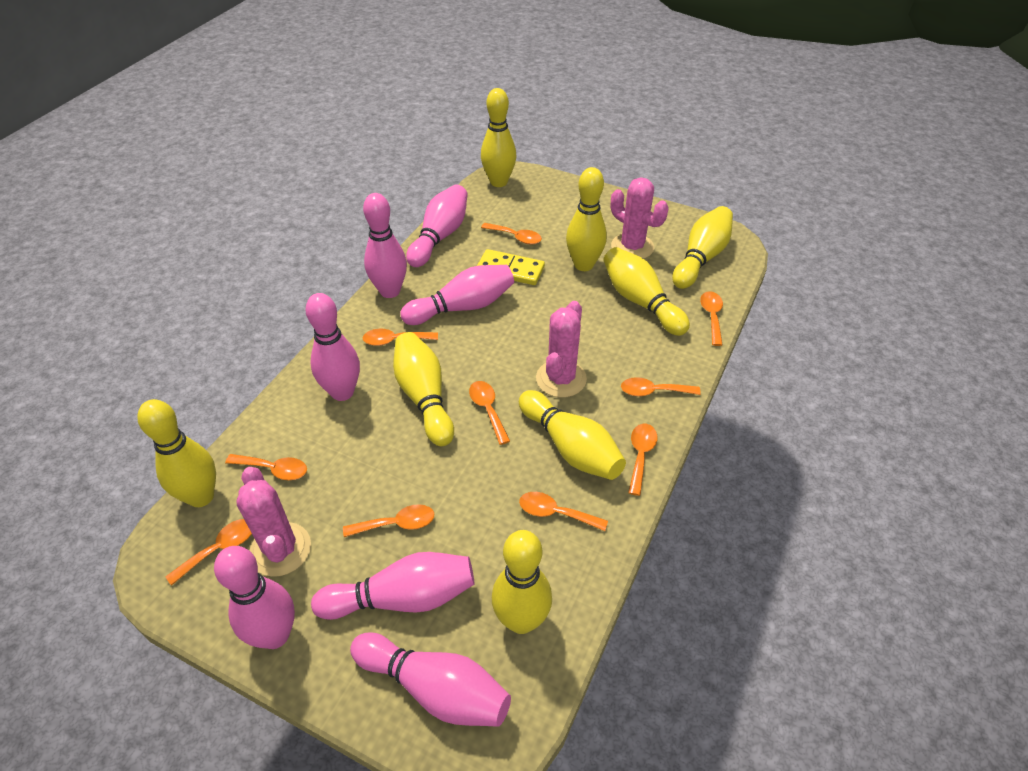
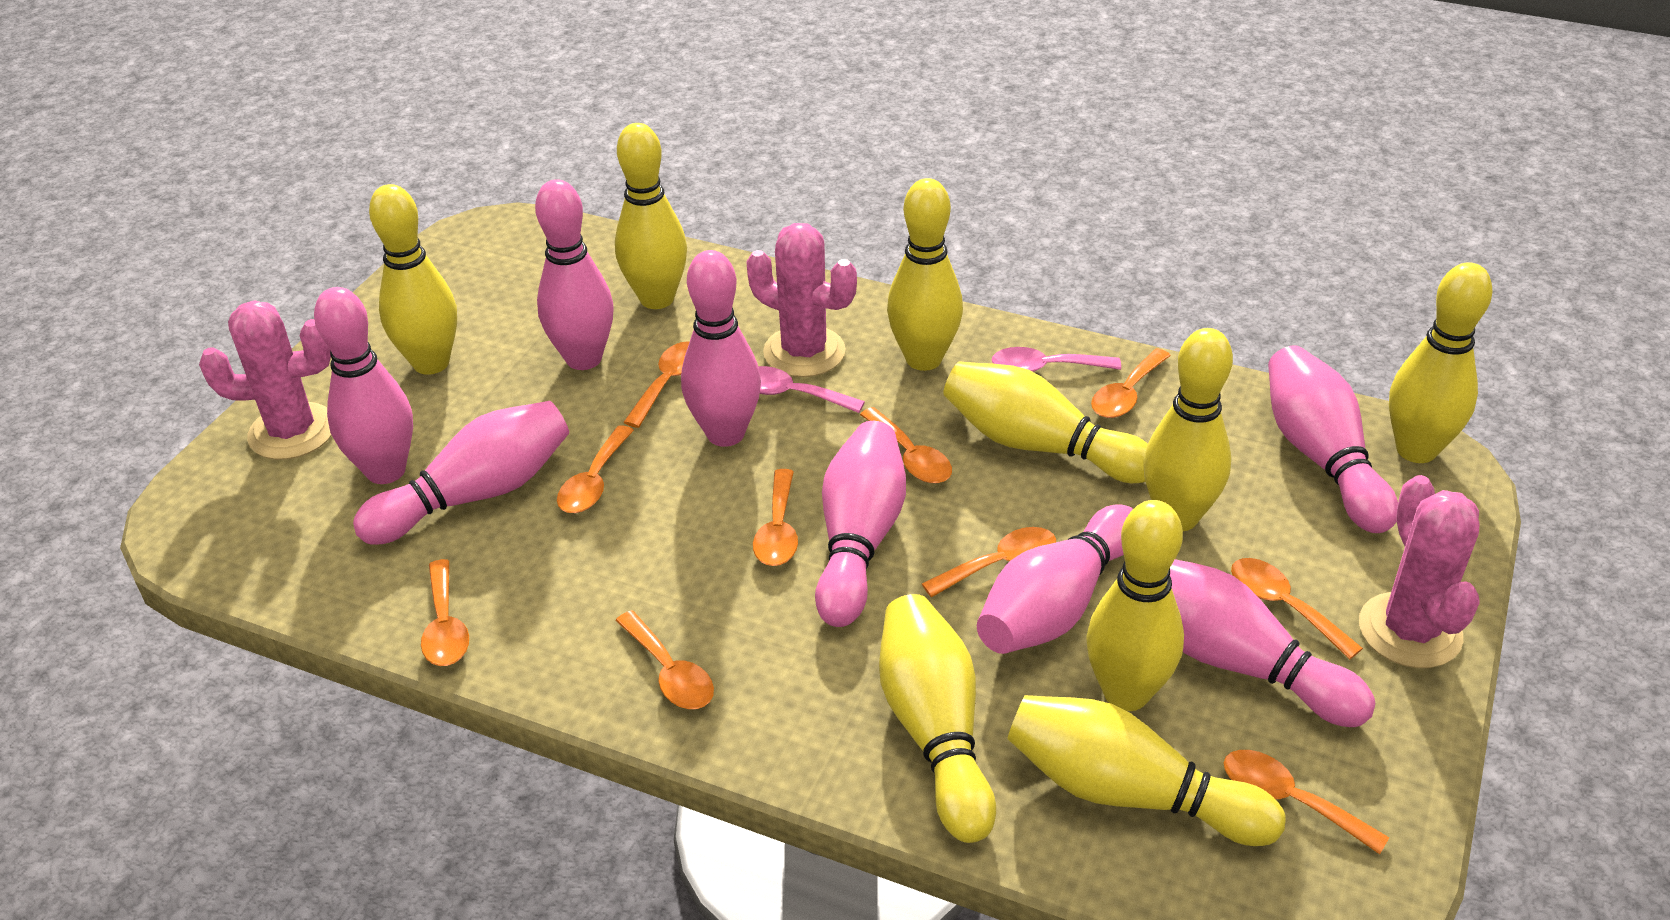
pink bowling pin: [214,546,295,649] [306,293,360,401] [311,552,474,620] [350,632,511,727] [363,193,407,298] [400,265,514,325] [406,185,468,267] = 7 -> [314,287,413,484] [353,401,569,545] [535,179,614,370] [681,250,761,447] [815,421,906,627] [977,504,1133,654] [1170,559,1375,727] [1268,345,1398,533] = 8
pink spoon: none = 0 -> [758,366,865,413] [992,347,1121,372] = 2
yellow bowling pin: [137,399,216,507] [393,332,454,446] [481,88,516,187] [492,530,552,634] [519,390,626,480] [566,167,607,271] [603,247,690,336] [672,206,733,289] = 8 -> [369,184,457,375] [615,123,687,309] [879,594,996,843] [887,178,963,371] [943,361,1148,483] [1007,695,1286,846] [1086,500,1184,711] [1143,328,1233,531] [1389,262,1493,463] = 9
yellow domino: [477,249,545,285] = 1 -> none = 0

